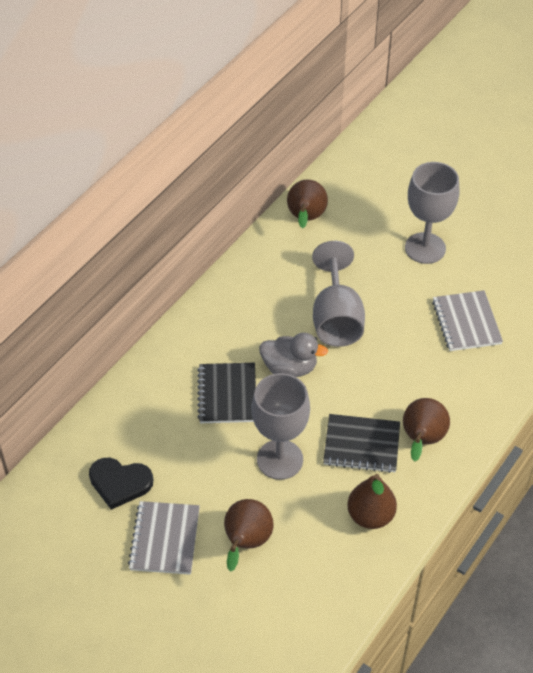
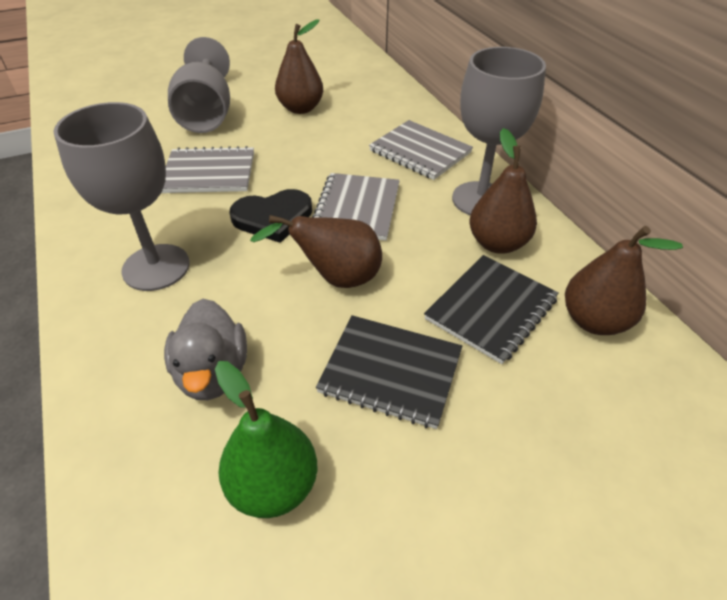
green pear: none = 0 -> [215,361,317,518] = 1
grey notebook: [128,501,200,575] [432,290,503,351] = 2 -> [162,146,254,193] [312,173,400,241] [369,120,473,180] = 3

